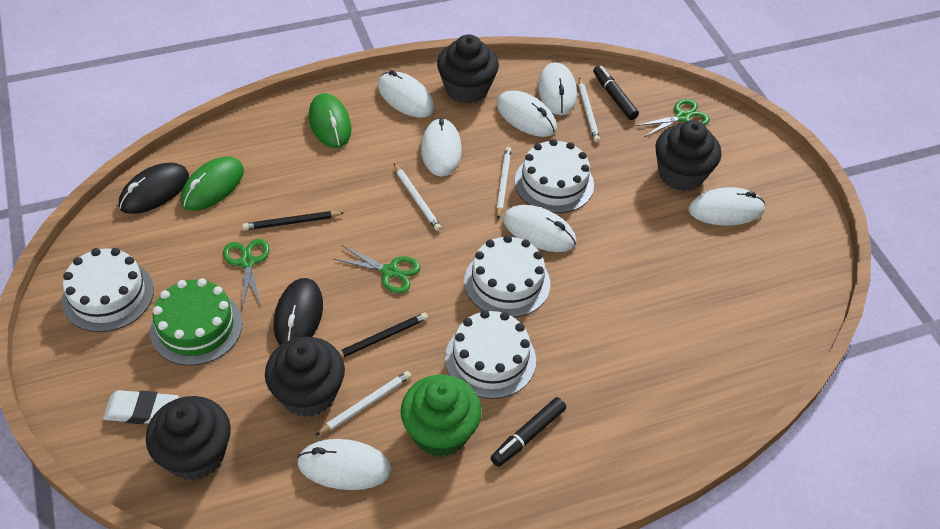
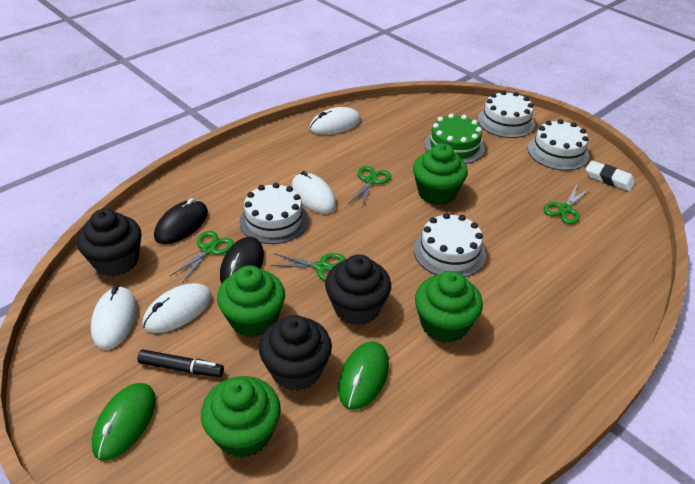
black cupcake: [146,396,231,480] [265,337,345,417] [437,34,499,104] [655,120,721,191] = 4 -> [77,209,141,277] [259,315,332,391] [325,254,391,325] = 3
black marker: [490,397,566,467] [593,65,639,120] = 2 -> [137,350,224,377] = 1
black pencil: [242,211,344,230] [339,312,428,358] = 2 -> none = 0
green cupcake: [401,375,482,457] = 1 -> [201,376,281,458] [217,265,285,337] [413,143,468,205] [415,271,483,343] = 4
green scissors: [223,239,270,308] [334,245,420,293] [635,99,710,137] = 3 -> [170,231,234,283] [270,253,346,281] [349,166,391,207] [543,185,591,224] = 4
white mouse: [297,439,392,490] [378,70,434,118] [421,118,462,177] [497,91,557,137] [503,205,576,252] [538,62,577,115] [689,187,765,226] = 7 -> [91,286,137,350] [142,283,212,333] [292,171,336,214] [309,107,361,135] = 4
white pencil: [315,371,411,436] [394,164,442,231] [496,147,511,219] [578,78,600,142] = 4 -> none = 0

